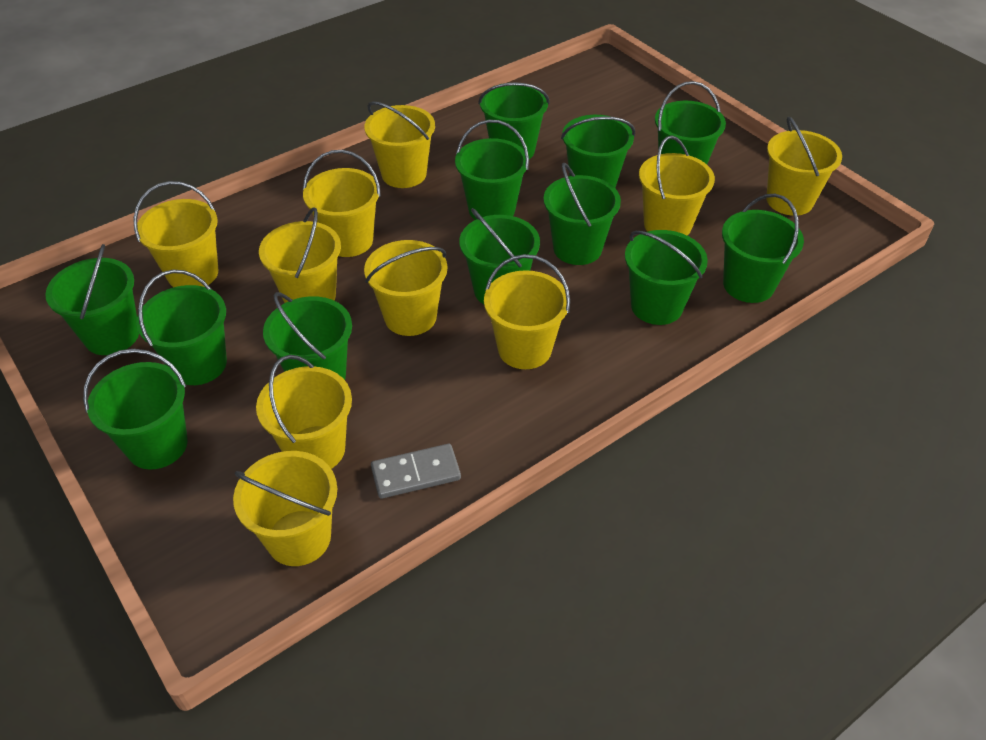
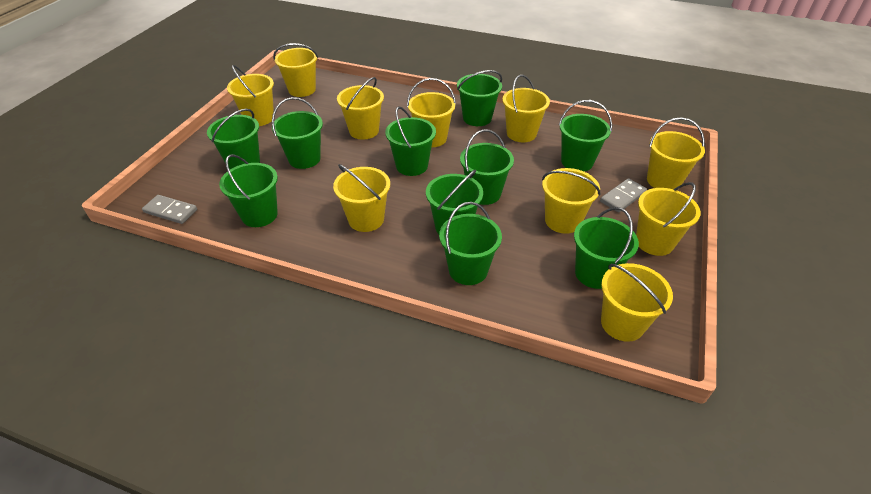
green bucket: [45,244,139,355] [83,349,188,470] [136,270,227,385] [263,292,352,380] [455,120,529,220] [459,208,540,304] [478,82,550,159] [543,163,621,265] [561,115,635,188] [625,230,708,325] [655,81,726,164] [722,194,804,303] = 12 -> [207,109,260,169] [219,154,278,227] [272,97,323,169] [385,106,436,176] [426,170,483,234] [439,202,502,285] [457,70,502,126] [460,129,514,205] [559,100,612,171] [574,207,639,289] = 10
grey domino: [371,444,461,499] = 1 -> [142,195,197,224] [600,178,647,213] = 2

